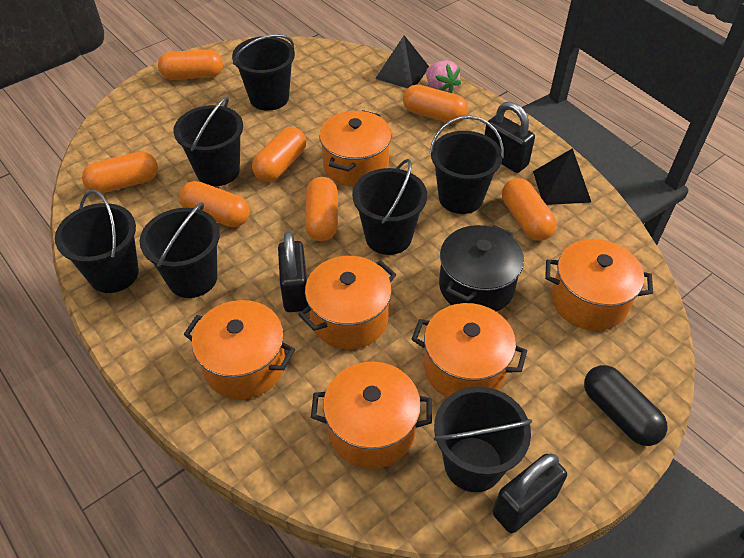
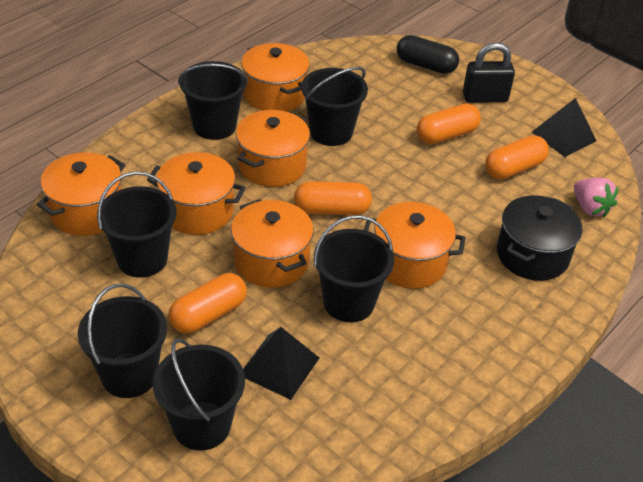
black bucket: [55,190,139,293] [140,202,220,298] [173,96,243,186] [232,34,295,111] [352,159,427,255] [429,116,504,214] [434,386,532,492] = 7 -> [78,284,167,398] [97,171,176,278] [153,338,245,450] [178,61,248,140] [301,67,368,146] [314,215,394,322] = 6
black padlock: [278,231,309,312] [485,102,535,173] [493,454,567,533] = 3 -> [463,42,515,103] = 1
orange capsule: [82,152,158,193] [158,50,223,80] [179,181,250,227] [252,127,306,182] [305,177,338,241] [403,84,468,124] [502,178,556,241] = 7 -> [168,273,247,333] [294,181,372,215] [417,103,481,144] [485,135,549,180] = 4

